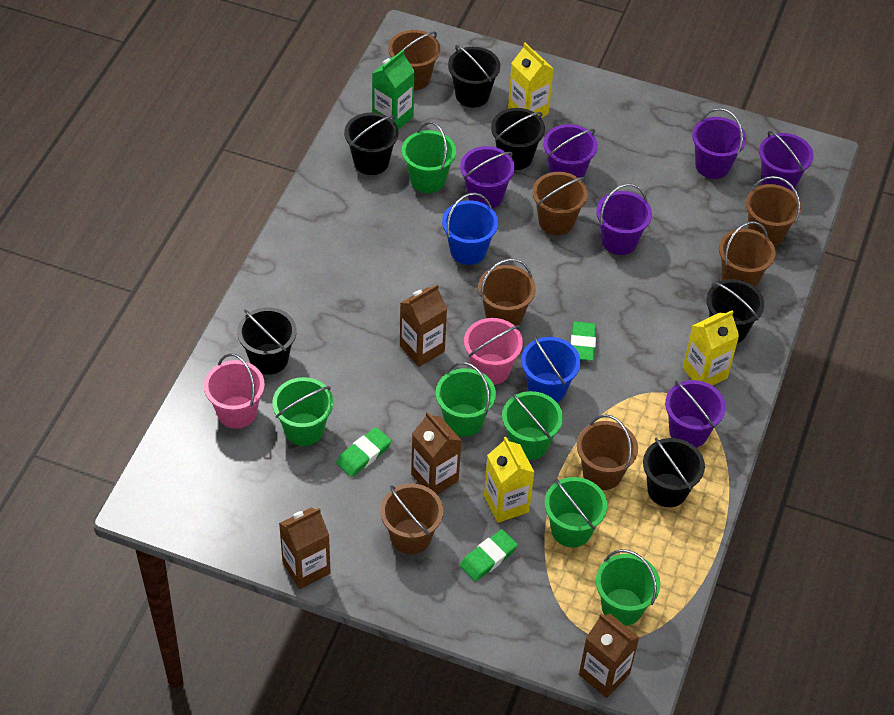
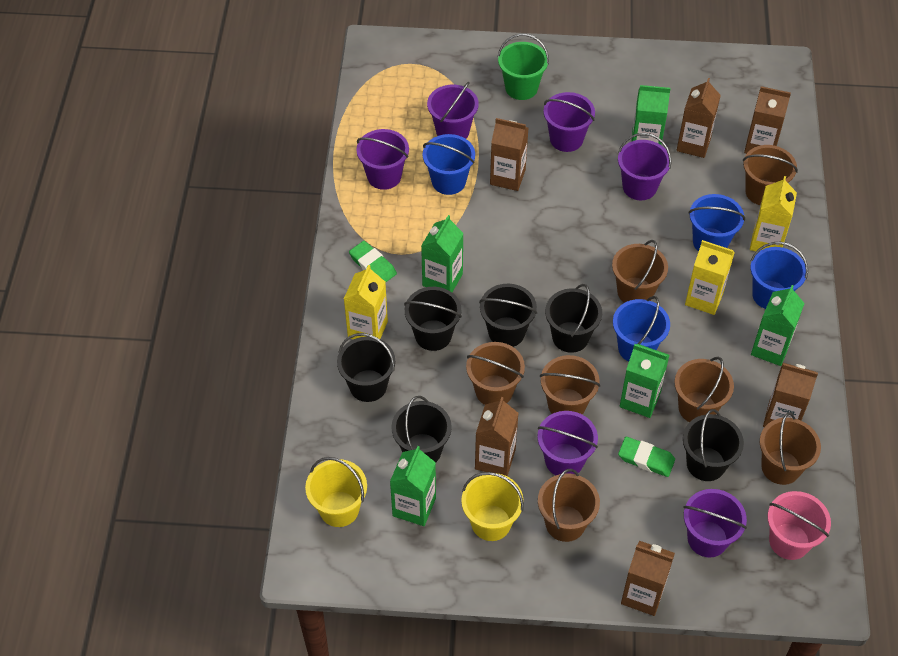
blue bucket: [442,193,498,265] [521,335,581,402] = 2 -> [423,134,475,195] [613,296,670,362] [688,194,745,251] [750,242,808,309] = 4
brown carton: [279,507,331,589] [400,284,447,367] [411,412,462,494] [579,613,640,698] = 4 -> [475,397,519,477] [490,118,528,191] [621,541,675,616] [677,78,721,158] [744,86,791,154] [763,363,818,427] = 6
green bucket: [272,377,333,446] [402,122,456,193] [436,362,496,437] [502,391,563,460] [544,477,607,547] [596,549,661,626] = 6 -> [498,34,549,100] = 1
green carton: [372,50,415,130] = 1 -> [390,446,436,526] [421,215,464,292] [620,344,669,418] [631,85,671,145] [751,285,805,366] = 5
green eraser: [336,427,391,477] [460,529,518,581] [571,322,596,361] = 3 -> [349,241,397,283] [618,437,675,477] = 2
pink bucket: [204,353,265,429] [464,318,523,385] = 2 -> [768,491,831,560] = 1
yellow bucket: none = 0 -> [305,457,367,527] [461,472,524,541] = 2

